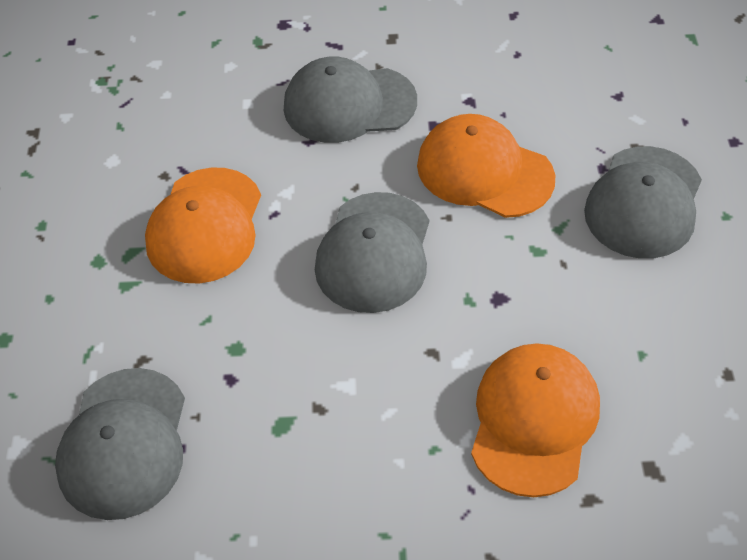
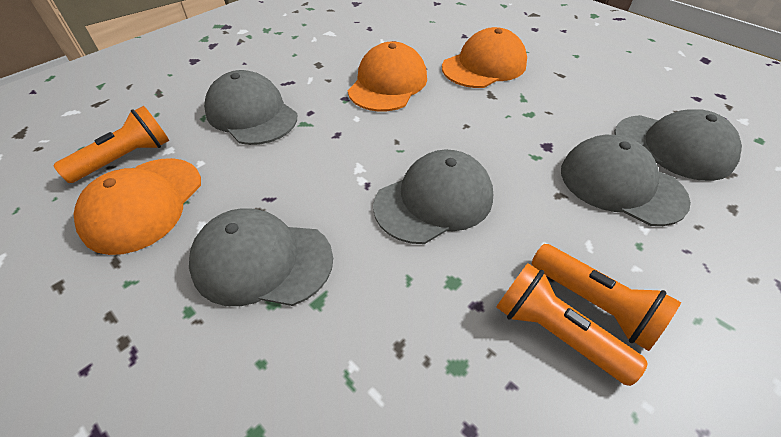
grey cap: [55,368,185,520] [284,57,417,143] [315,192,429,313] [584,146,702,258] = 4 -> [189,208,333,306] [204,70,297,145] [373,150,493,244] [561,135,691,226] [614,109,742,181] = 5
orange flashlight: none = 0 -> [53,106,169,183] [496,263,648,386] [532,244,681,351] = 3

